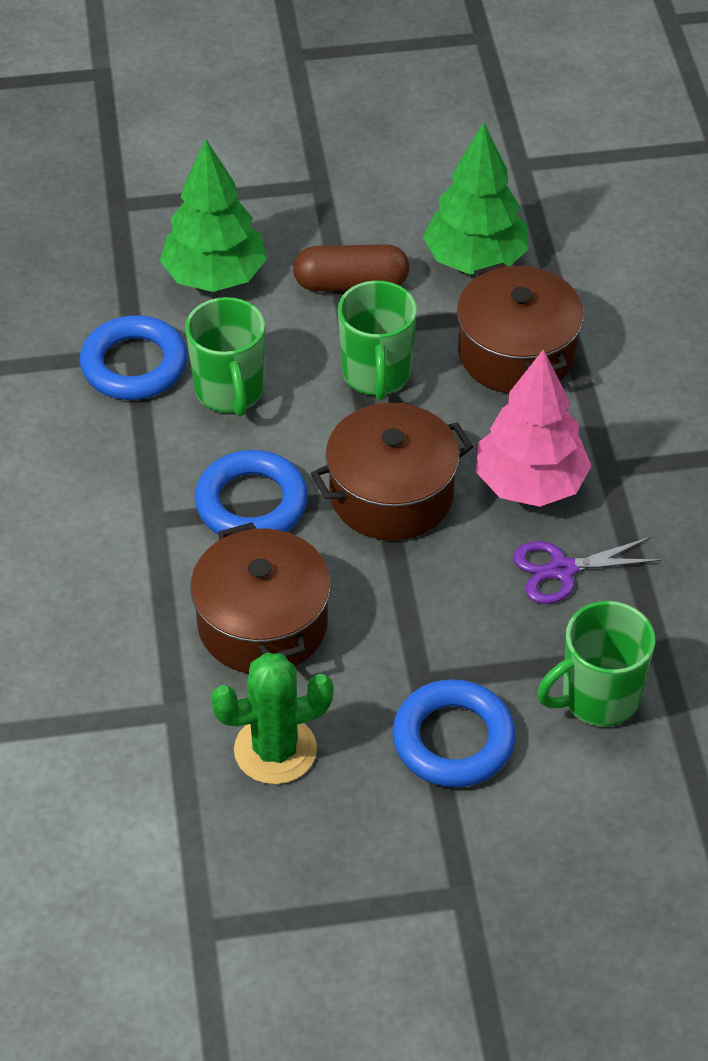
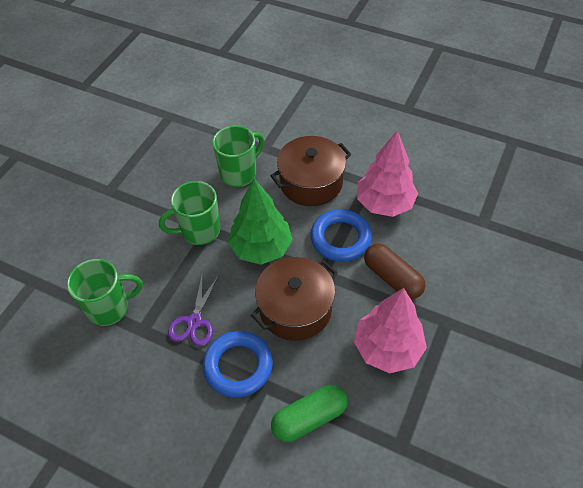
blue ring: [79,315,187,400] [194,450,308,535] [392,679,516,787] = 3 -> [203,331,273,398] [310,209,372,262] = 2
brown pot: [191,523,331,674] [311,403,473,541] [457,263,584,394] = 3 -> [251,257,338,341] [270,136,351,206] = 2
green cactus: [210,653,334,784] = 1 -> none = 0
green capsule: none = 0 -> [271,385,347,442] = 1
green tree: [160,139,267,292] [423,122,529,274] = 2 -> [228,178,293,265] = 1
pink tree: [476,349,592,507] = 1 -> [354,288,427,373] [357,130,418,217] = 2

